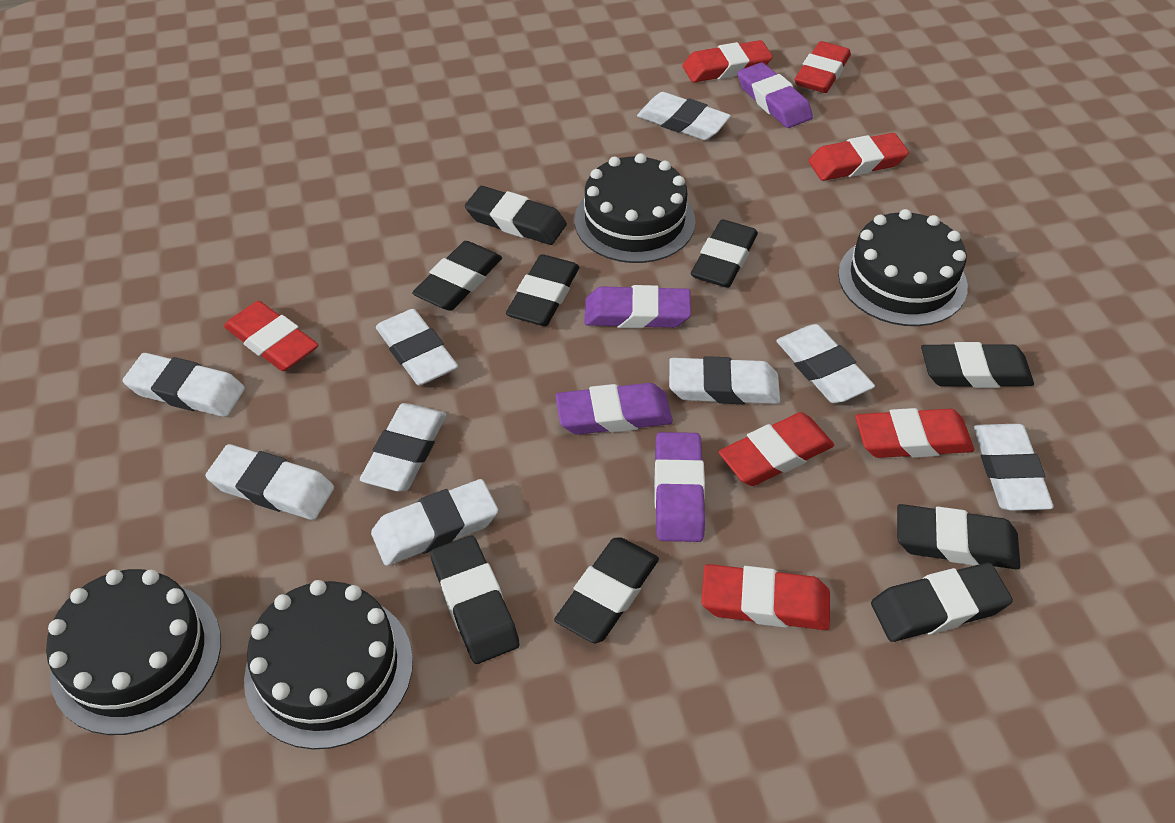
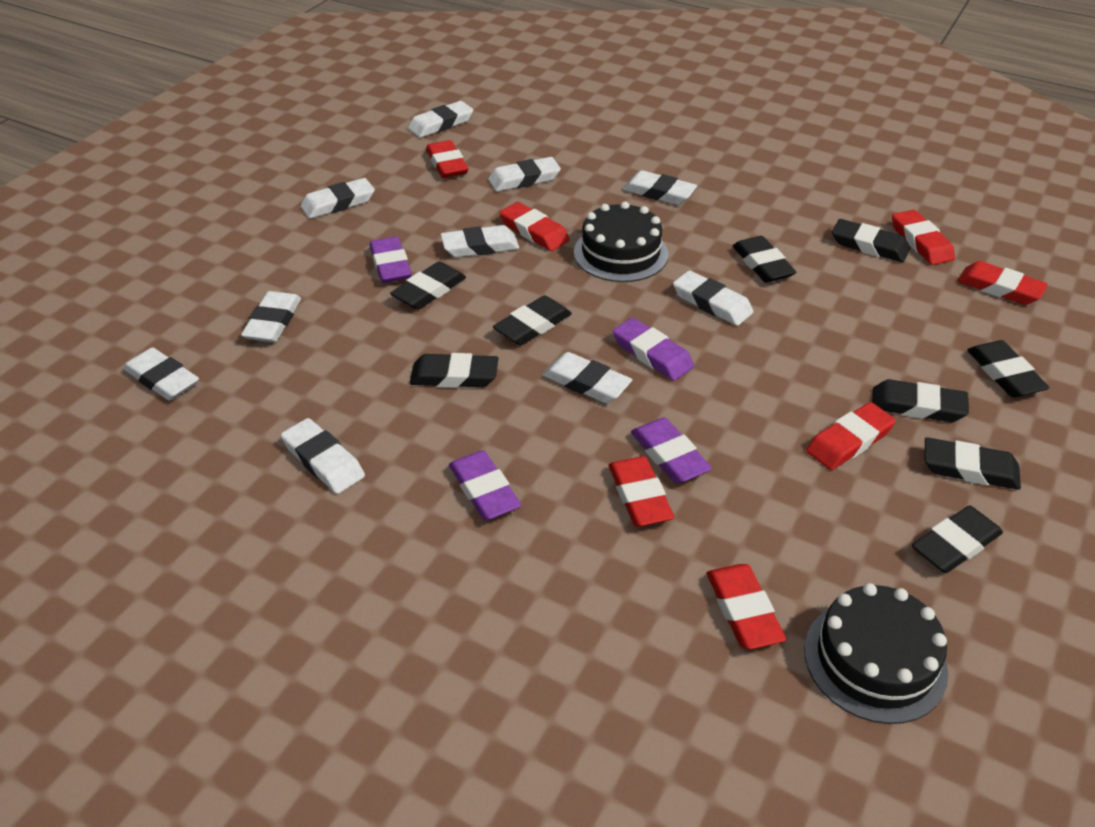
black cake: [46,569,221,735] [244,580,413,749] [574,153,695,263] [838,209,968,326] = 4 -> [574,201,668,282] [804,583,948,724] = 2
white eraser: [123,353,245,417] [205,444,334,520] [360,403,446,492] [371,479,498,566] [376,309,458,385] [637,92,731,140] [669,356,780,404] [776,324,875,403] [974,424,1054,511] = 9 -> [123,347,199,401] [241,291,301,342] [281,418,365,494] [300,178,375,219] [408,101,473,138] [440,225,519,257] [488,157,561,192] [542,352,632,403] [623,170,697,205] [673,270,753,326] = 10

